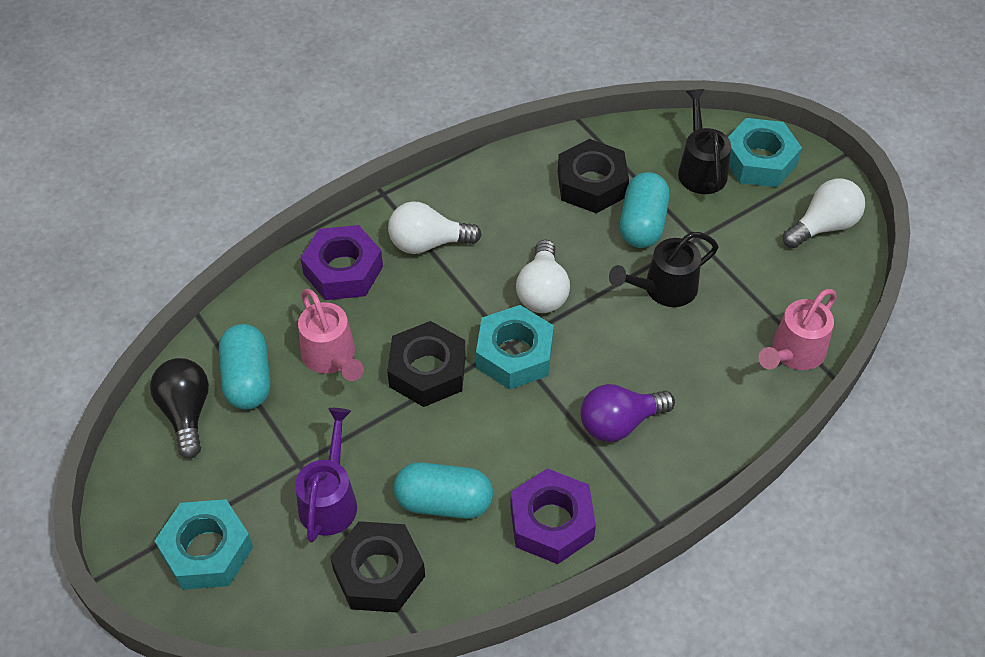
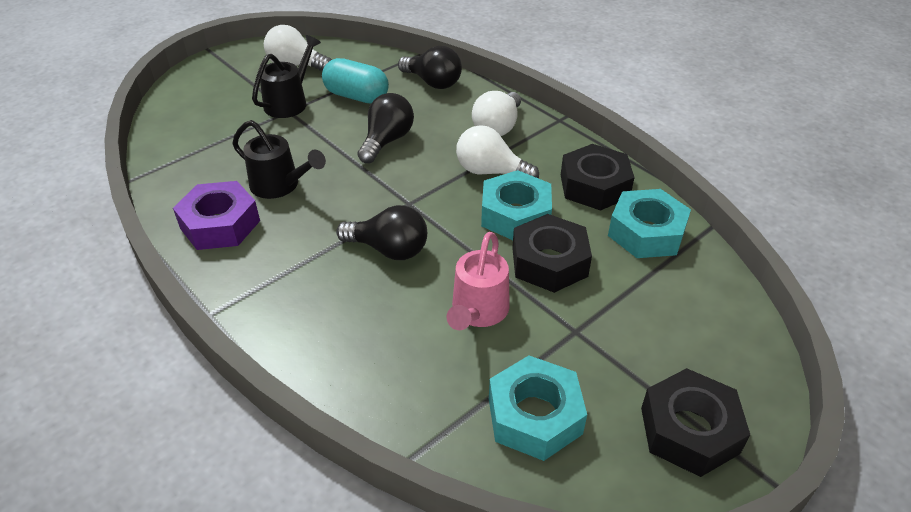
black light bulb: [150,358,209,459] = 1 -> [336,205,427,260] [357,93,414,163] [398,46,462,89] = 3
pink watering can: [298,289,364,381] [758,289,837,370] = 2 -> [446,232,510,330] = 1
purple light bulb: [580,384,675,442] = 1 -> none = 0
purple nut: [301,225,383,300] [510,468,596,564] = 2 -> [173,181,260,250] = 1
purple watering can: [295,408,357,542] = 1 -> none = 0
turquoise capsule: [219,324,271,410] [394,462,493,519] [620,172,669,248] = 3 -> [322,58,389,103] = 1

